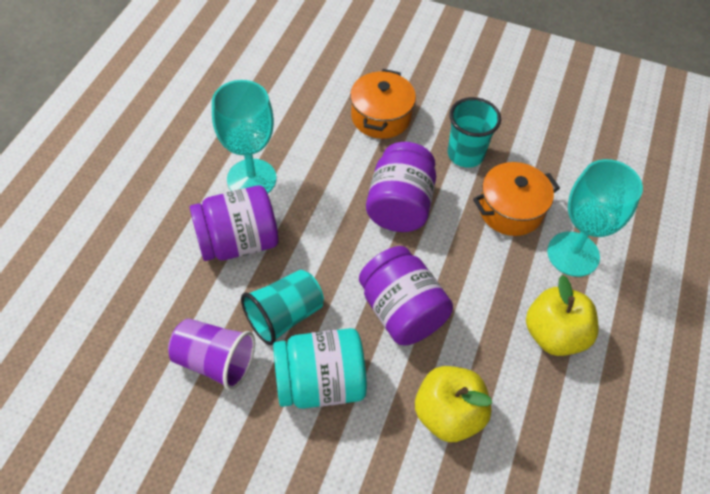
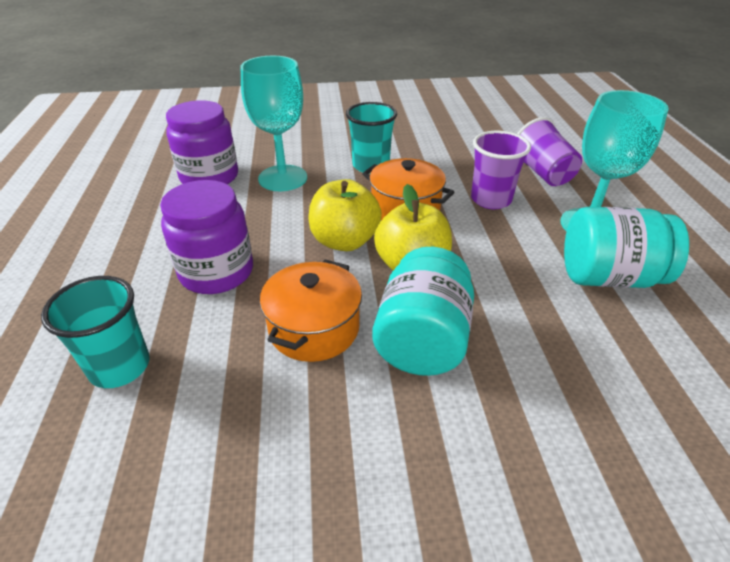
purple cup: [168,318,255,390] = 1 -> [471,131,531,209] [517,117,582,186] = 2
purple jar: [190,186,278,261] [359,246,453,345] [366,142,436,232] = 3 -> [160,180,253,294] [166,100,238,185] = 2
turquoise jar: [273,328,367,409] = 1 -> [372,247,474,376] [564,207,689,288] = 2

